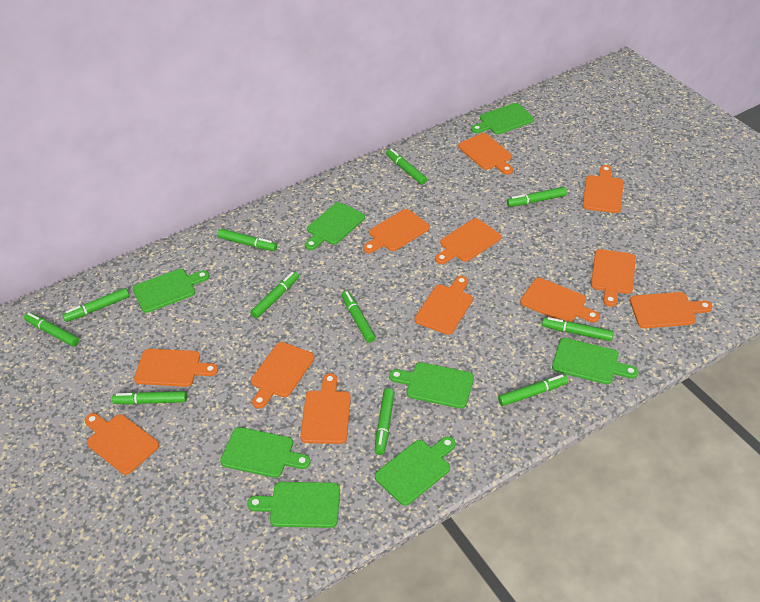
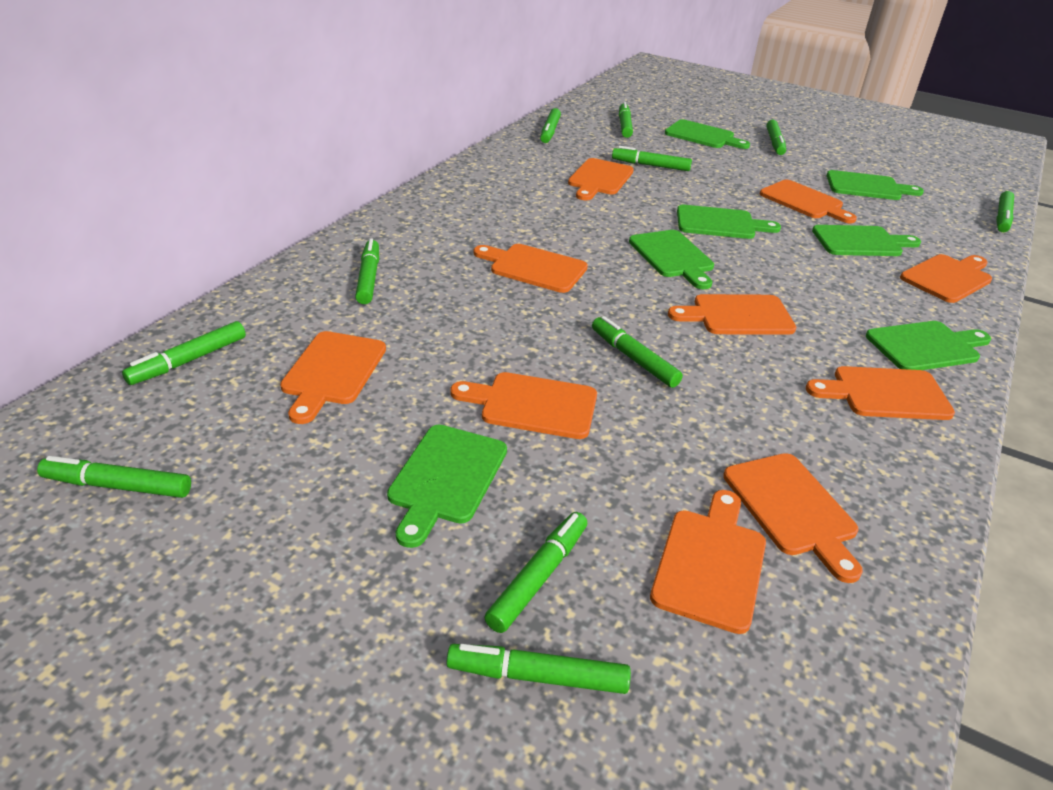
green cutting board: [133,269,209,313] [220,427,311,478] [247,482,340,528] [305,202,365,250] [375,436,456,506] [389,362,474,409] [471,103,534,134] [552,338,638,384] = 8 -> [387,425,507,548] [629,230,714,289] [665,119,750,149] [677,205,781,239] [812,225,921,256] [827,170,924,200] [866,321,991,370] = 7
orange cutting board: [85,413,159,475] [134,349,218,387] [251,342,315,408] [300,373,351,444] [363,209,430,253] [415,276,473,335] [435,218,501,264] [458,133,513,175] [520,278,600,323] [582,165,624,213] [591,249,636,307] [630,292,712,328] = 12 -> [280,331,386,424] [450,372,597,439] [474,244,588,293] [568,158,634,200] [650,490,766,634] [668,294,796,335] [723,453,863,583] [760,180,857,223] [806,366,955,420] [900,254,992,303] = 10

